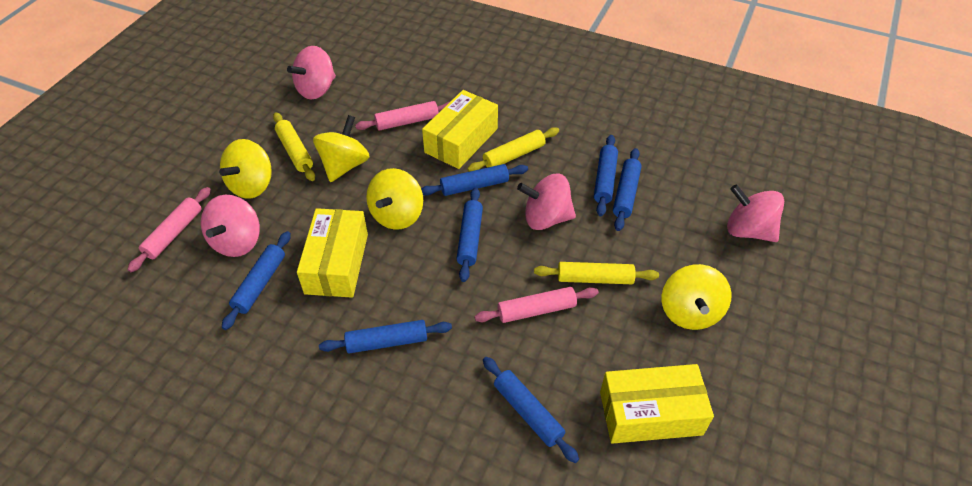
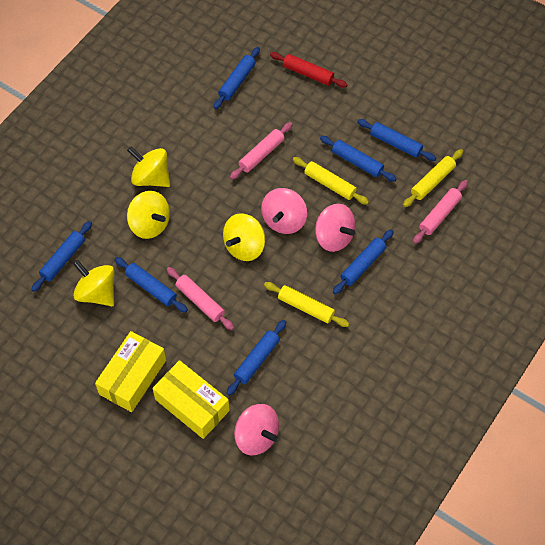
pink spinning top: [201,195,260,257] [287,46,336,100] [517,174,576,230] [727,184,784,242] = 4 -> [234,404,279,456] [261,188,307,234] [315,204,356,252] = 3
red rolling pin: none = 0 -> [270,52,348,88] = 1
yellow box: [297,208,368,298] [422,90,498,169] [600,364,714,444] = 3 -> [95,331,166,412] [152,360,230,439] = 2

